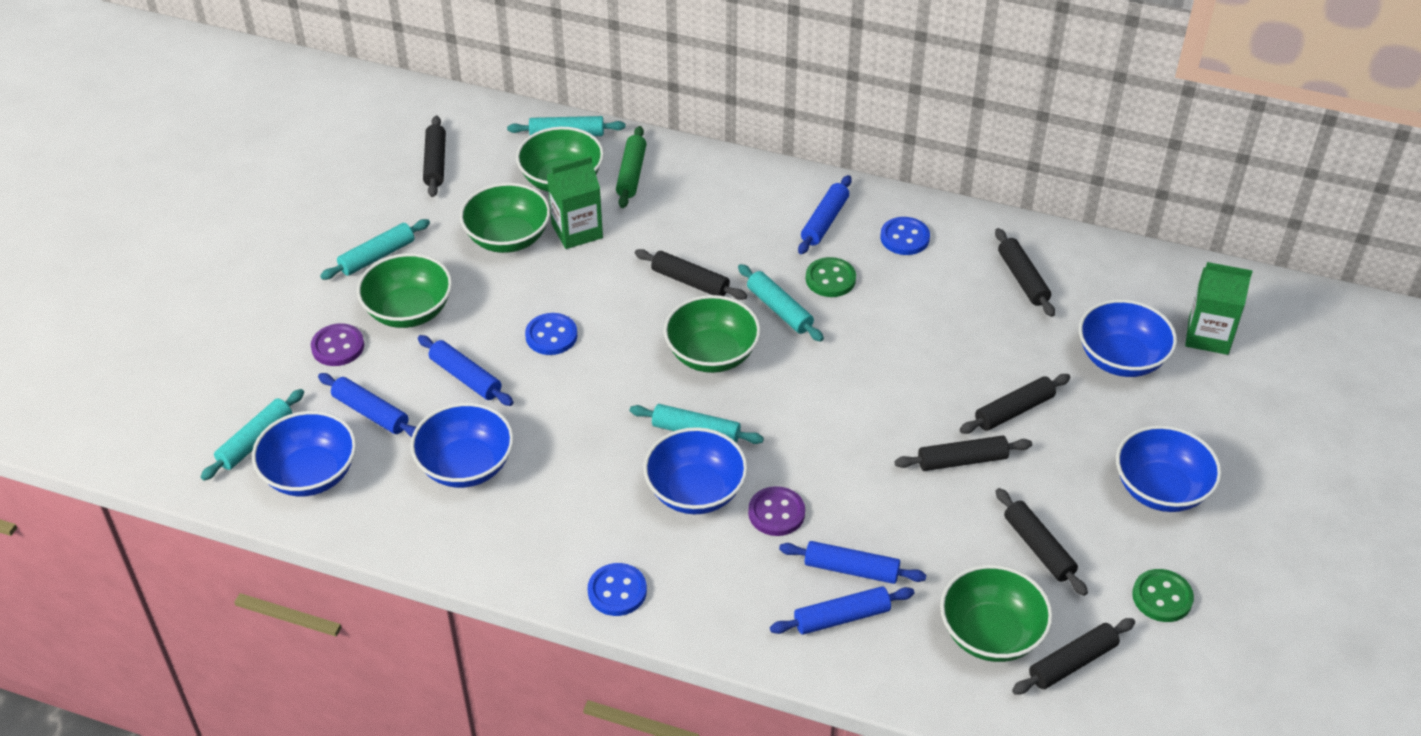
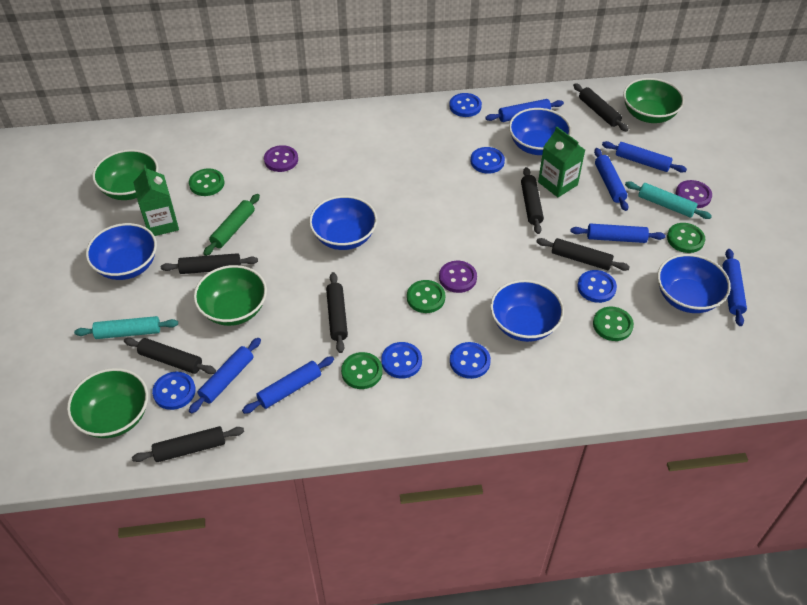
blue button: [525,313,577,355] [588,563,647,616] [880,217,930,255] = 3 -> [152,372,196,410] [381,342,422,379] [449,93,482,117] [450,342,491,379] [471,147,505,174] [577,270,617,303] = 6
blue rolling pin: [318,373,416,437] [418,335,513,406] [770,586,915,635] [779,541,926,584] [798,175,852,254] = 5 -> [189,338,261,414] [242,356,334,414] [485,99,564,122] [571,223,665,243] [594,148,628,211] [602,141,687,173] [723,249,747,326] = 7
green bowl: [357,253,452,328] [460,183,551,253] [516,127,604,192] [664,295,761,373] [940,565,1053,662] = 5 -> [67,368,148,438] [92,149,158,200] [194,265,267,326] [623,78,684,123] = 4
green button: [806,257,856,297] [1132,569,1194,622] = 2 -> [189,168,224,196] [341,352,383,389] [407,280,445,313] [593,307,634,341] [667,223,705,253] = 5
purple button: [311,323,364,366] [748,486,805,536] = 2 -> [264,145,298,172] [439,261,477,293] [675,180,712,208] = 3
turquoise rolling pin: [201,389,304,481] [320,219,430,280] [507,116,625,136] [630,404,764,444] [738,264,824,342] = 5 -> [74,316,178,339] [625,181,712,219] = 2

